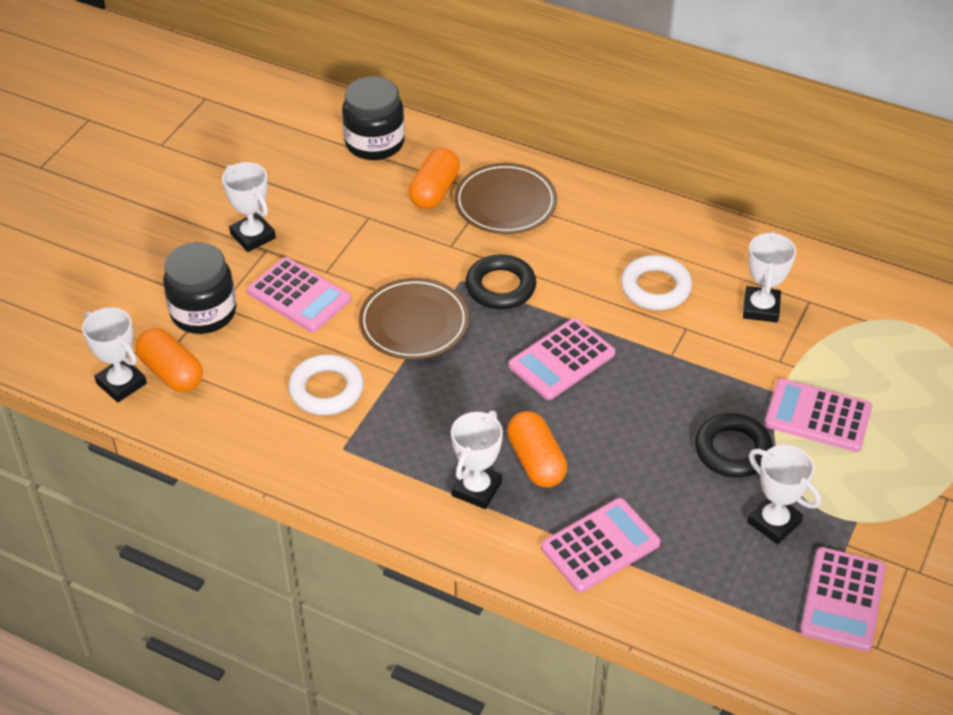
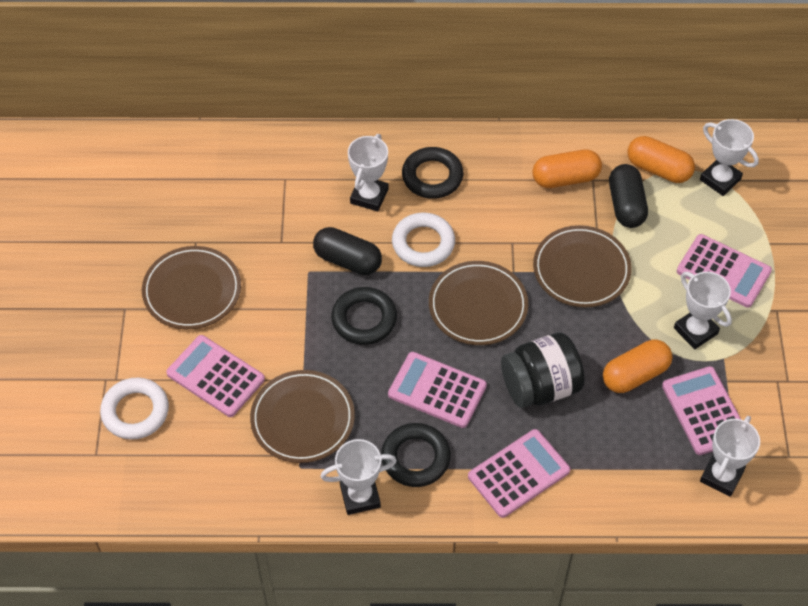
black capsule: none = 0 -> [313,227,382,275] [609,164,648,228] = 2
black jar: [163,242,236,334] [342,76,405,160] = 2 -> [501,332,585,408] = 1
black ring: [465,254,536,309] [695,413,773,478] = 2 -> [331,287,397,345] [381,423,451,487] [402,147,463,199] = 3
brown plate: [358,278,469,360] [454,163,557,234] = 2 -> [142,246,241,329] [250,370,355,463] [429,261,528,345] [533,225,632,308] = 4

